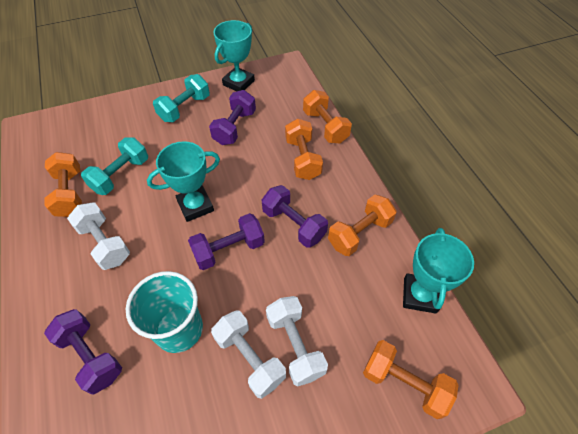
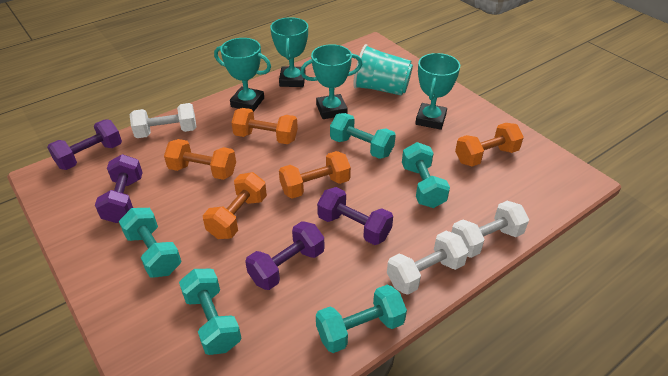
turquoise dumbbell: [81,138,148,195] [153,74,210,122] = 2 -> [119,208,181,278] [179,269,241,355] [316,285,407,353] [330,113,396,159] [402,142,450,208] = 5
turquoise trophy: [147,141,220,222] [213,20,255,91] [403,228,474,314] = 3 -> [214,38,271,112] [270,17,308,87] [300,44,362,119] [415,53,460,130] = 4

